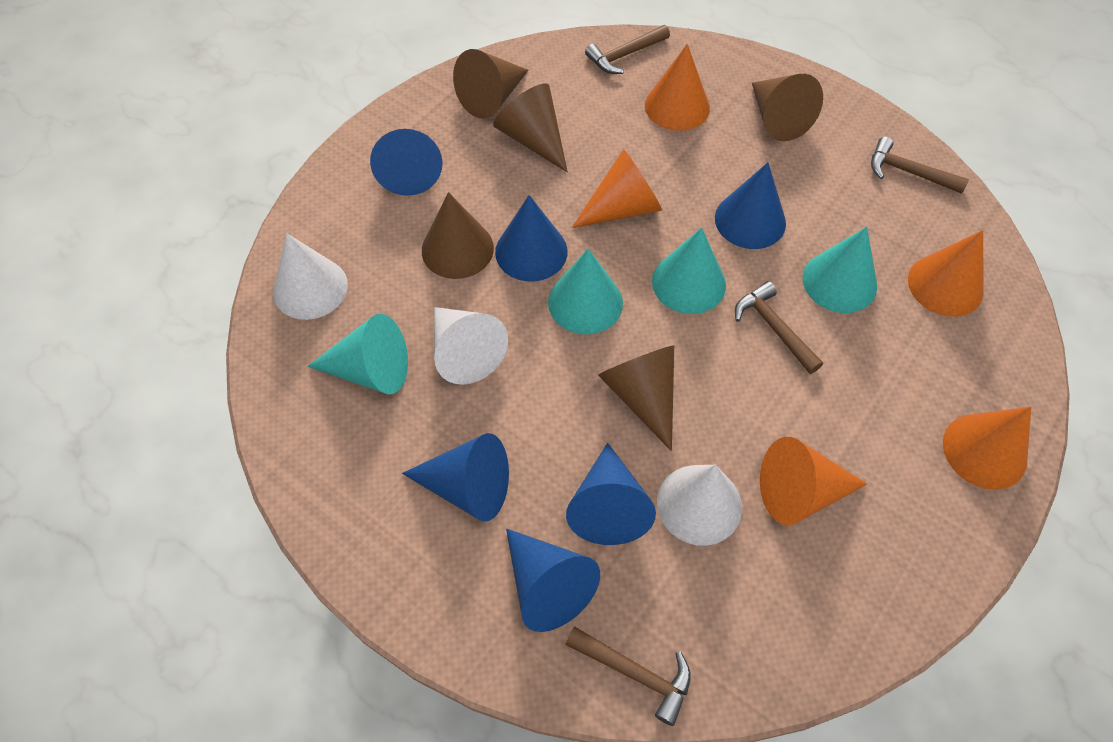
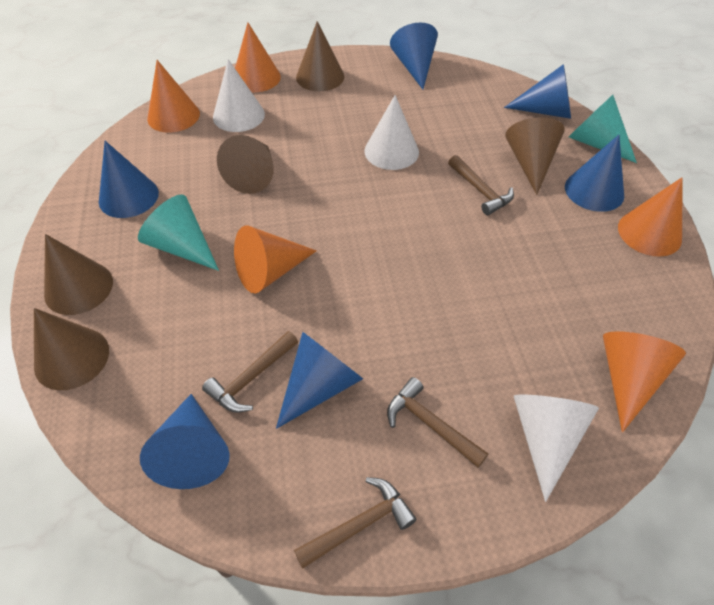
turquoise cone: [308,314,408,394] [548,248,623,335] [652,228,726,314] [803,227,877,313] = 4 -> [138,194,219,271] [569,95,637,163] = 2

